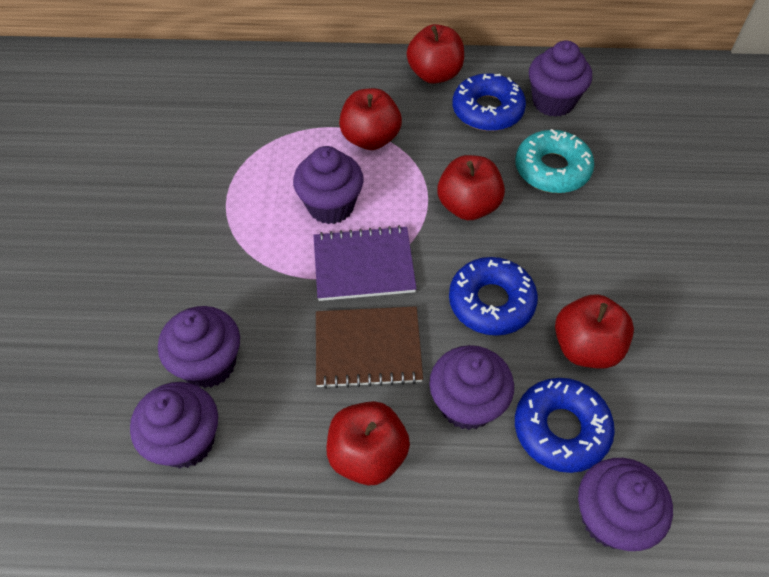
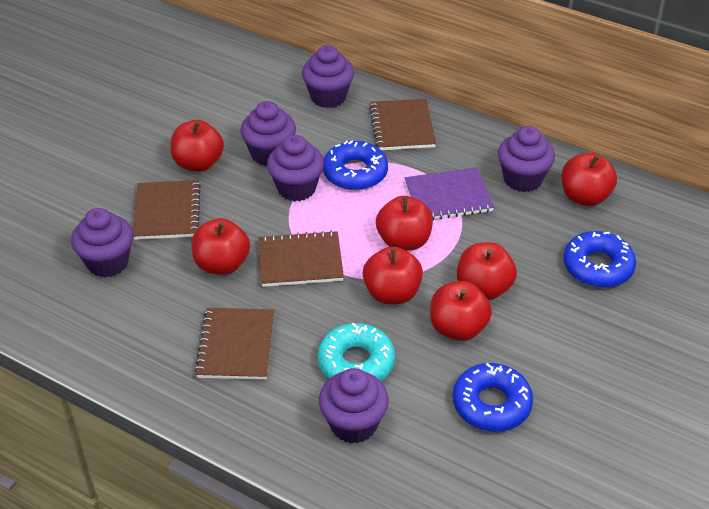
brown notebook: [316,306,423,389] = 1 -> [133,180,201,240] [194,308,274,380] [258,230,344,287] [370,99,436,150] = 4
red apple: [326,401,410,485] [339,88,402,150] [407,24,464,84] [437,155,505,220] [555,294,634,369] = 5 -> [170,120,224,172] [191,218,250,275] [363,246,423,304] [376,196,433,251] [430,281,492,341] [457,242,517,300] [562,153,617,206] = 7

